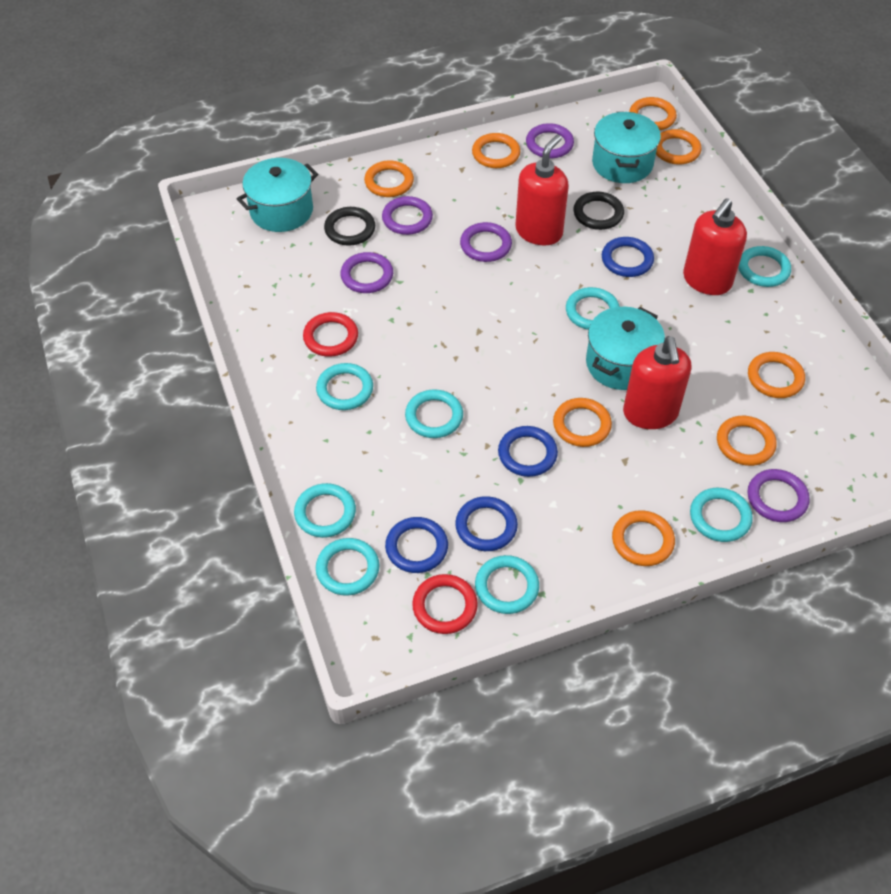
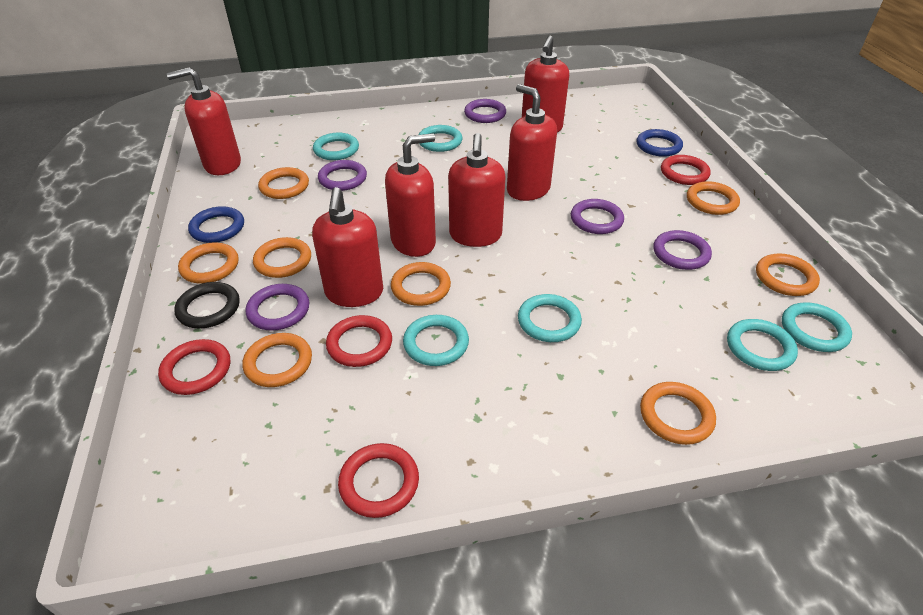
black ring: [324,207,375,246] [573,191,624,230] = 2 -> [174,282,240,328] = 1
blue ring: [385,517,448,573] [455,496,518,551] [498,426,558,477] [602,237,654,277] = 4 -> [188,206,244,243] [637,129,683,157] = 2
red ring: [303,312,358,357] [412,574,478,634] = 2 -> [158,339,230,395] [326,315,392,367] [338,443,419,518] [661,155,711,185] = 4
red soap dispenser: [515,135,569,245] [623,336,691,429] [683,198,747,295] = 3 -> [167,67,241,175] [312,187,383,307] [385,133,436,257] [448,133,505,247] [507,84,557,201] [522,35,569,132] = 6
turquoise pot: [237,158,318,232] [586,307,665,390] [592,112,661,183] = 3 -> none = 0
turquoise ring: [294,483,356,538] [316,363,373,410] [316,538,379,596] [405,389,463,438] [475,555,539,614] [566,287,620,330] [690,488,753,542] [738,246,791,287] = 8 -> [313,133,359,160] [403,315,469,366] [419,125,463,152] [518,294,582,342] [727,319,798,371] [782,302,852,352] = 6

